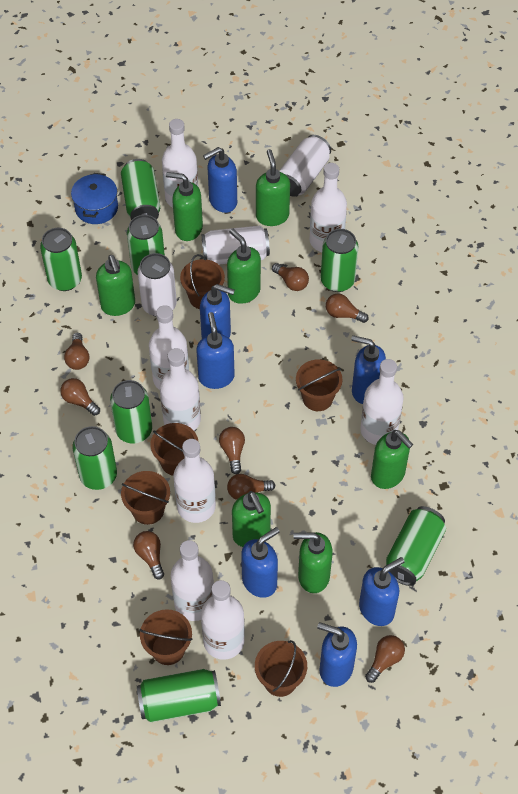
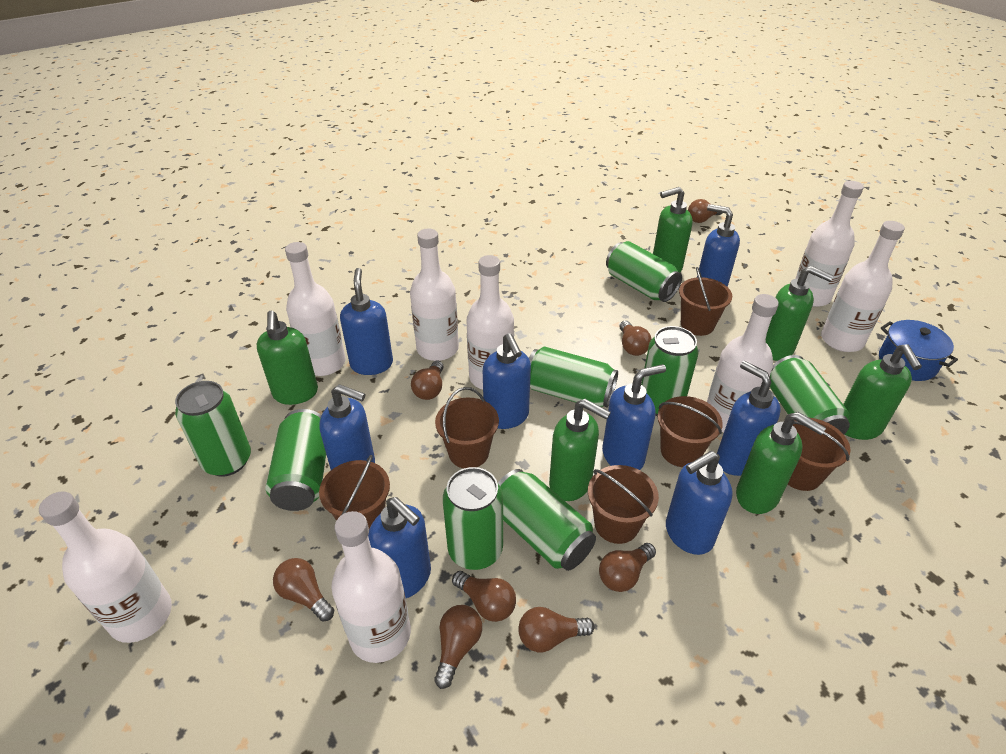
blue soap dispenser: [196,312,235,389] [200,284,235,338] [203,147,237,213] [241,527,280,598] [317,622,357,687] [351,335,386,404] [359,557,405,626] = 7 -> [319,384,375,470] [340,268,393,375] [368,497,431,598] [483,333,531,429] [602,364,666,470] [666,451,733,555] [697,204,740,287] [717,361,781,476] = 8
green soap dispenser: [96,255,135,316] [166,172,203,241] [227,228,261,304] [232,491,271,547] [256,149,290,226] [294,532,333,593] [371,430,413,489] = 7 -> [257,311,318,405] [549,399,611,501] [653,187,693,272] [736,412,826,514] [766,266,834,361] [843,344,922,440] = 6
white can: [138,253,177,316] [202,226,270,265] [279,135,331,196] = 3 -> none = 0

